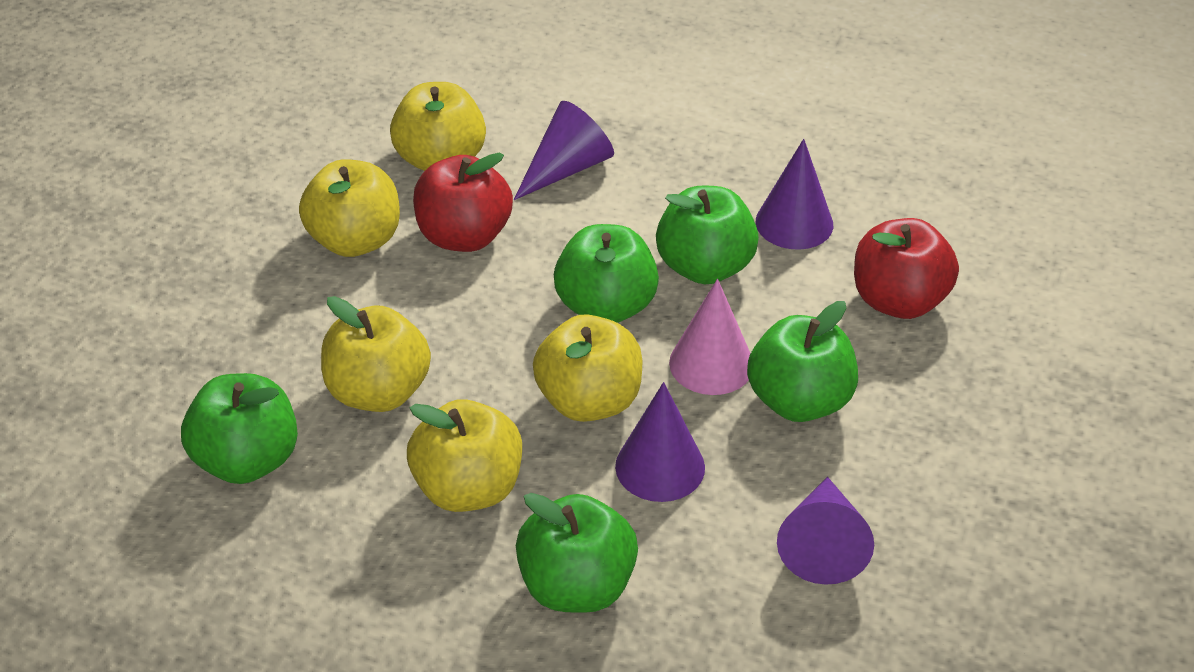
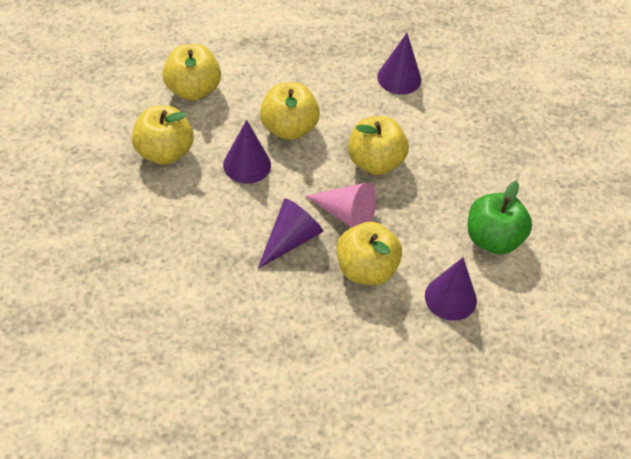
green apple: [181,373,298,484] [516,493,638,613] [554,224,659,323] [656,186,759,284] [747,301,858,422] = 5 -> [468,181,532,254] = 1
red apple: [413,153,513,252] [854,218,959,319] = 2 -> none = 0

